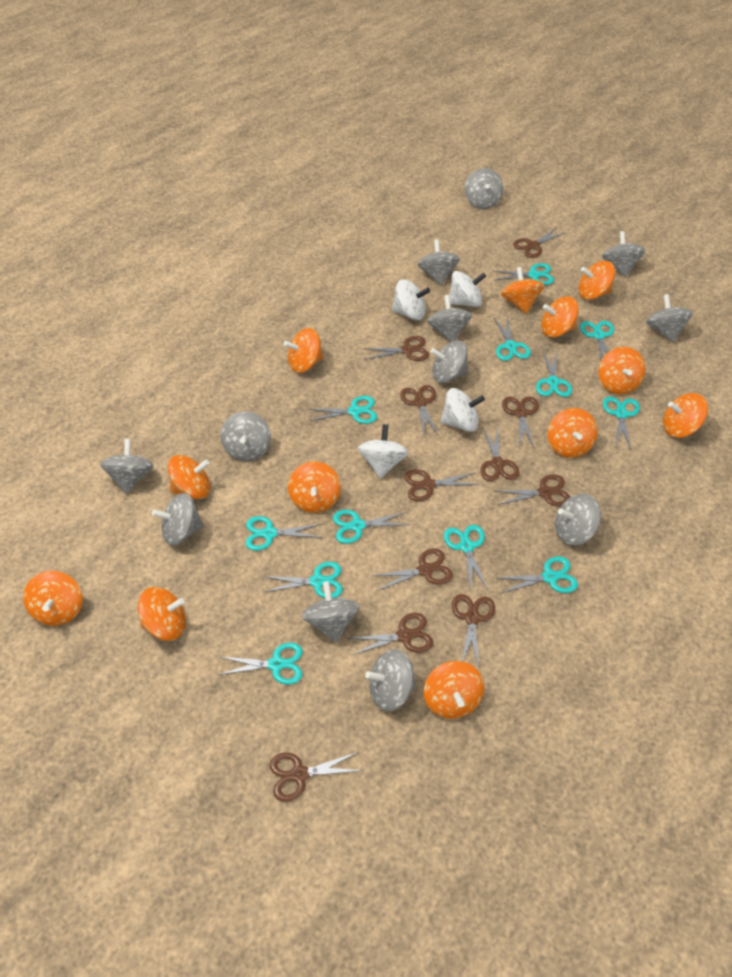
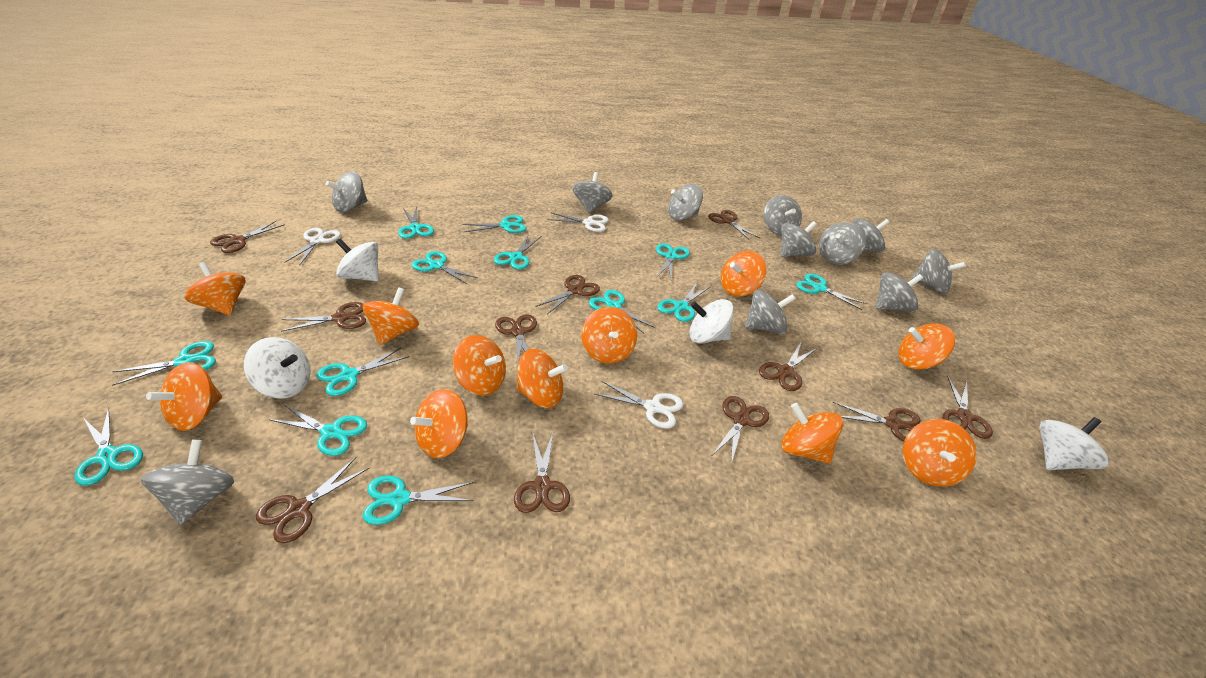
grey spinning top: [100,439,153,494] [152,493,204,545] [221,411,271,461] [302,581,359,643] [365,649,416,711] [418,239,460,285] [427,295,472,342] [430,341,468,383] [465,168,503,209] [555,494,601,545] [602,231,646,277] [646,294,693,342] = 12 -> [141,440,235,525] [326,172,367,213] [573,172,613,213] [668,184,703,221] [745,289,795,334] [764,195,802,236] [781,221,817,257] [819,222,866,265] [853,218,889,253] [876,272,923,312] [912,249,966,293] = 11
orange spinning top: [23,571,83,626] [138,587,186,641] [168,455,210,499] [284,328,323,373] [288,461,341,513] [424,661,484,719] [501,267,544,314] [541,297,579,338] [548,408,598,458] [579,261,615,300] [599,347,646,394] [663,393,708,438] = 12 -> [146,362,222,431] [185,262,245,316] [362,287,419,345] [410,389,468,458] [453,335,506,396] [516,349,568,408] [581,307,637,364] [721,251,766,296] [781,403,844,464] [899,323,955,370] [903,419,977,487] = 11
turquoise scissors: [218,643,303,685] [245,516,322,551] [263,562,343,598] [309,396,377,424] [333,510,410,544] [444,525,488,590] [494,316,531,361] [495,263,554,285] [496,556,578,593] [536,350,572,397] [580,321,614,360] [603,397,640,449] = 12 -> [75,407,143,486] [112,341,216,386] [269,405,367,456] [316,347,409,396] [363,475,473,525] [398,206,434,239] [412,251,478,284] [462,215,527,233] [494,234,540,269] [589,290,656,334] [656,243,690,279] [657,283,711,322] [796,273,867,310] = 13
white scissors: none = 0 -> [284,228,341,266] [547,213,609,232] [594,381,683,429] = 3

